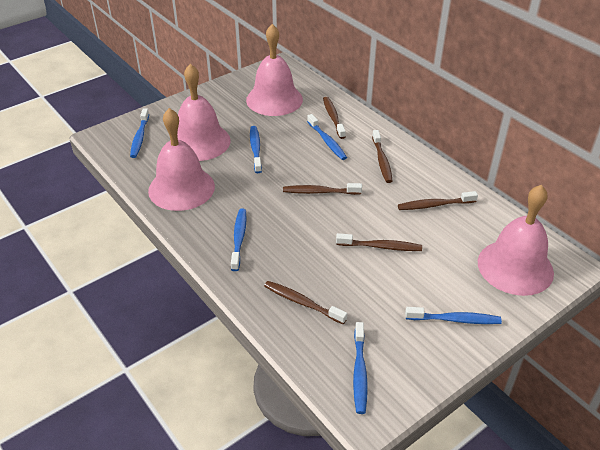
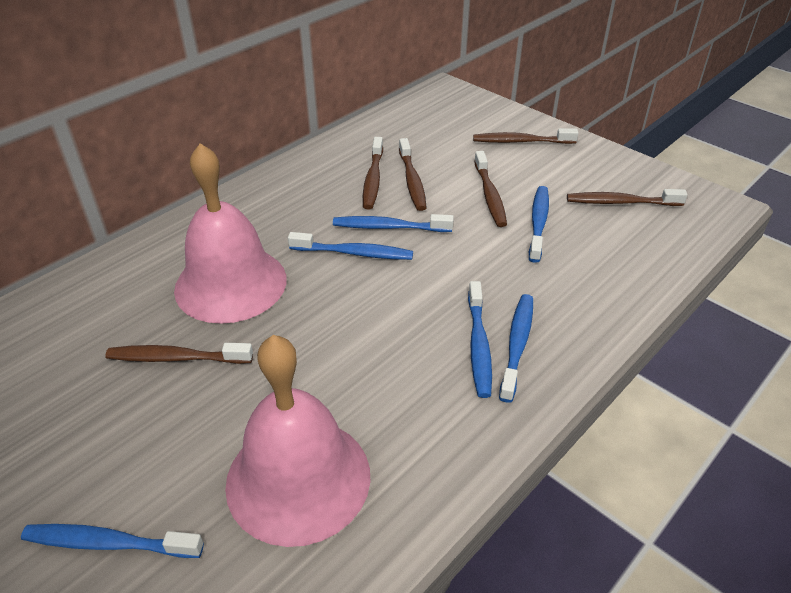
pink bell: [148,108,215,211] [170,64,231,161] [246,24,303,116] [478,185,554,296] = 4 -> [174,143,287,324] [225,335,370,547] = 2

